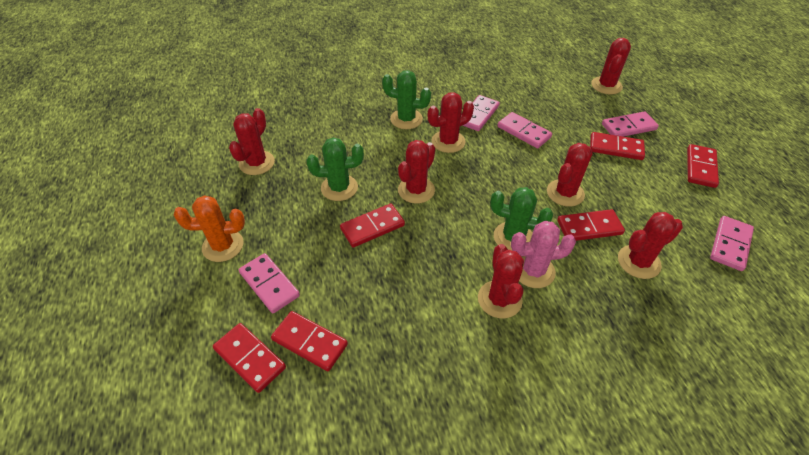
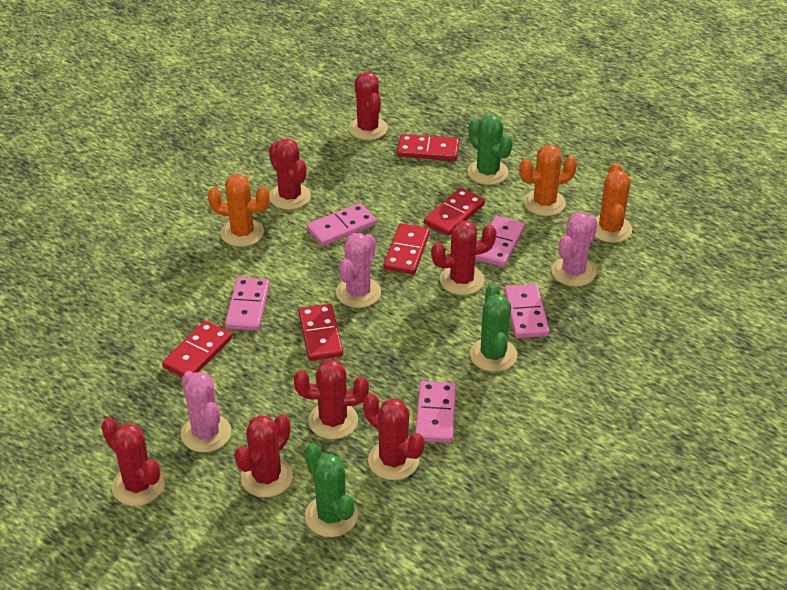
orange cactus: [174,195,245,262] = 1 -> [207,174,270,247] [519,145,577,216] [595,163,632,243] = 3
pink cactus: [511,221,576,288] = 1 -> [181,371,231,453] [336,233,381,308] [551,212,598,287] = 3
red domino: [213,323,286,393] [271,311,348,371] [340,203,405,247] [557,209,625,241] [590,132,645,160] [687,144,719,188] = 6 -> [162,321,232,377] [299,304,343,361] [384,223,430,274] [397,134,459,161] [424,188,485,236] = 5

